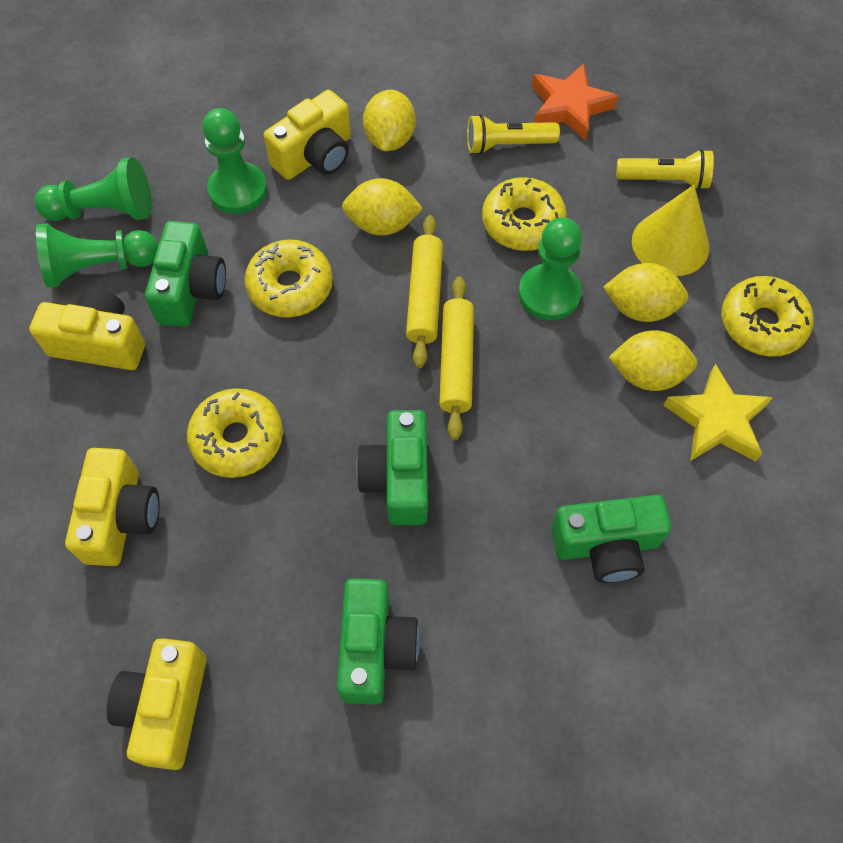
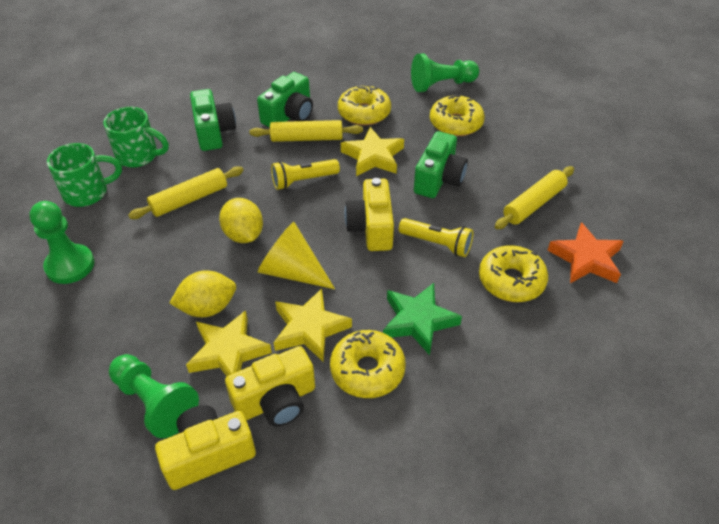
green camera: [145,221,226,327] [337,578,420,705] [356,410,428,525] [551,495,671,583] = 4 -> [190,89,236,151] [257,72,313,128] [414,131,468,198] = 3
green mug: none = 0 -> [47,143,122,207] [103,107,169,168] = 2
green pawn: [35,157,152,221] [36,223,158,288] [202,108,267,214] [519,218,582,320] = 4 -> [29,201,94,284] [109,354,199,438] [411,54,479,92] = 3
green star: none = 0 -> [383,283,462,355] = 1
yellow camera: [29,288,145,370] [65,448,160,566] [107,638,207,770] [264,90,351,180] = 4 -> [155,405,256,490] [225,346,315,427] [344,178,394,251] = 3
yellow lemon: [342,178,423,236] [363,90,416,151] [603,263,688,322] [609,330,697,391] = 4 -> [170,270,236,317] [219,198,263,243] = 2
yellow rolling pin: [406,215,443,368] [439,276,474,440] = 2 -> [128,166,244,219] [250,120,363,142] [495,166,574,229] = 3
yellow star: [663,364,773,461] = 1 -> [186,310,272,376] [274,288,352,362] [341,127,404,176] = 3

